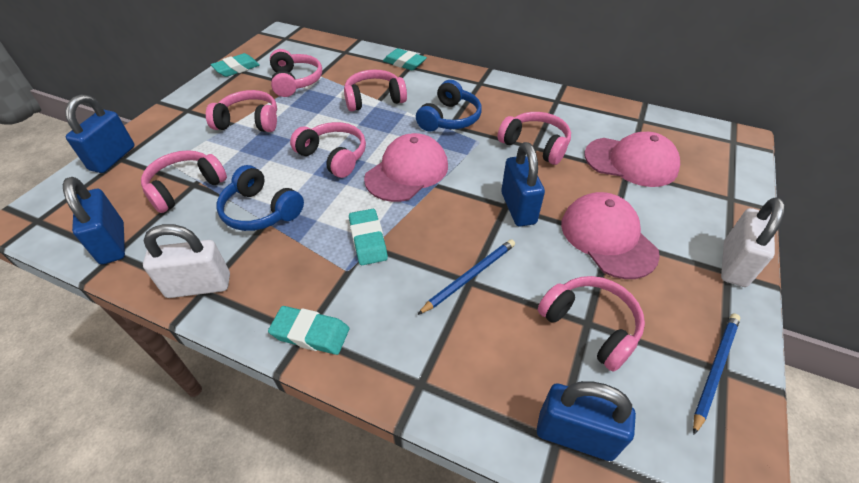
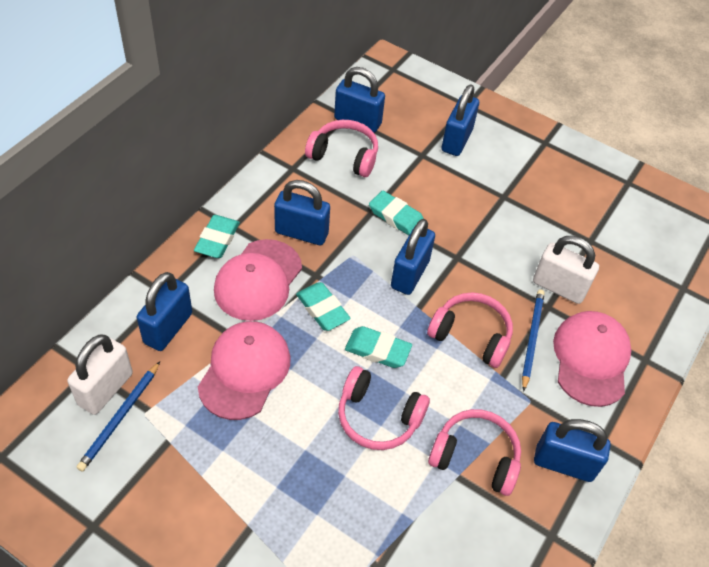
blue headphones: [217,165,304,231] [416,80,482,132] = 2 -> none = 0
blue padlock: [63,177,125,264] [65,95,135,173] [501,142,545,227] [537,381,636,461] = 4 -> [137,272,192,351] [274,180,330,245] [334,67,385,133] [391,219,435,295] [442,84,479,156] [534,419,611,482] = 6
pink headphones: [141,150,227,213] [206,90,277,132] [270,49,322,97] [290,122,366,178] [344,70,407,111] [497,112,571,165] [538,276,645,372] = 7 -> [305,120,378,177] [338,366,430,450] [427,292,513,368] [428,409,521,496] = 4

